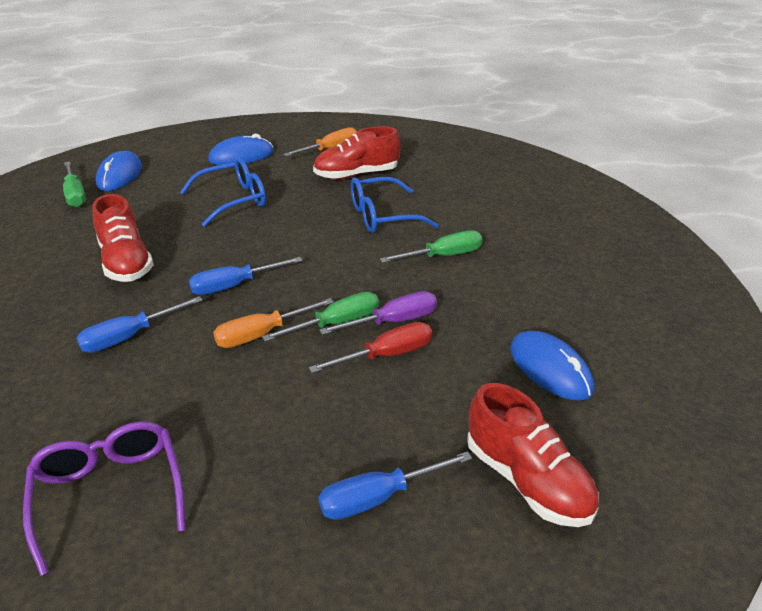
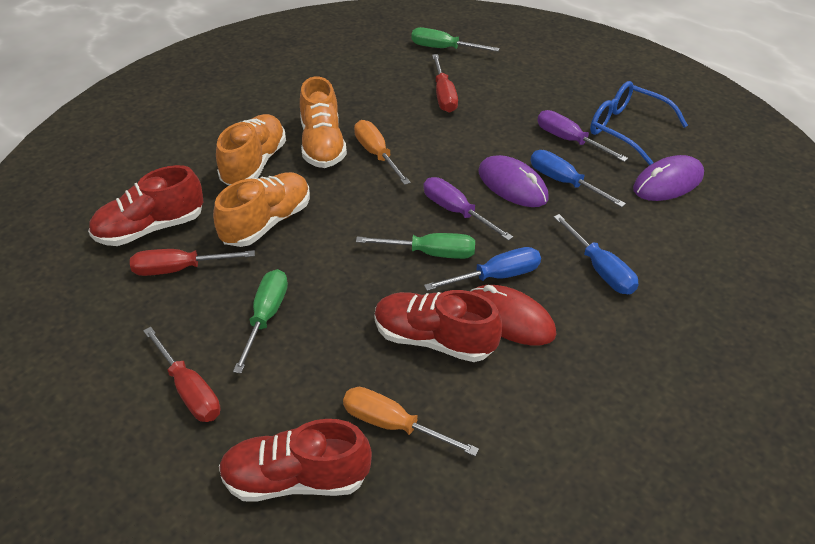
blue glasses: [180,157,266,227] [351,177,439,233] = 2 -> [590,81,688,165] = 1
blue mouse: [96,151,142,191] [208,134,274,165] [510,331,594,401] = 3 -> none = 0
orange shoe: none = 0 -> [213,172,310,247] [216,114,286,186] [300,76,347,168] = 3
purple glasses: [23,421,186,576] = 1 -> none = 0
purple mouse: none = 0 -> [478,155,549,207] [633,155,704,201] = 2
purple screwdriver: [319,291,437,335] = 1 -> [423,177,513,241] [537,110,628,162] = 2
red mouse: none = 0 -> [470,285,556,345] = 1
red screwdriver: [309,322,432,373] = 1 -> [130,249,255,276] [143,327,220,422] [432,54,458,113] = 3

